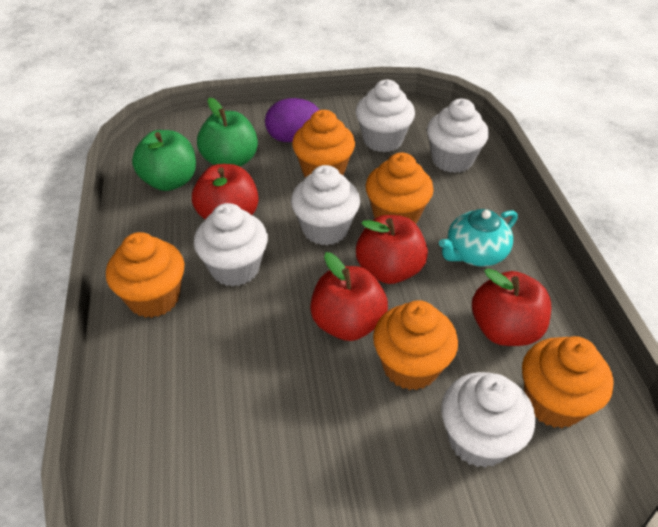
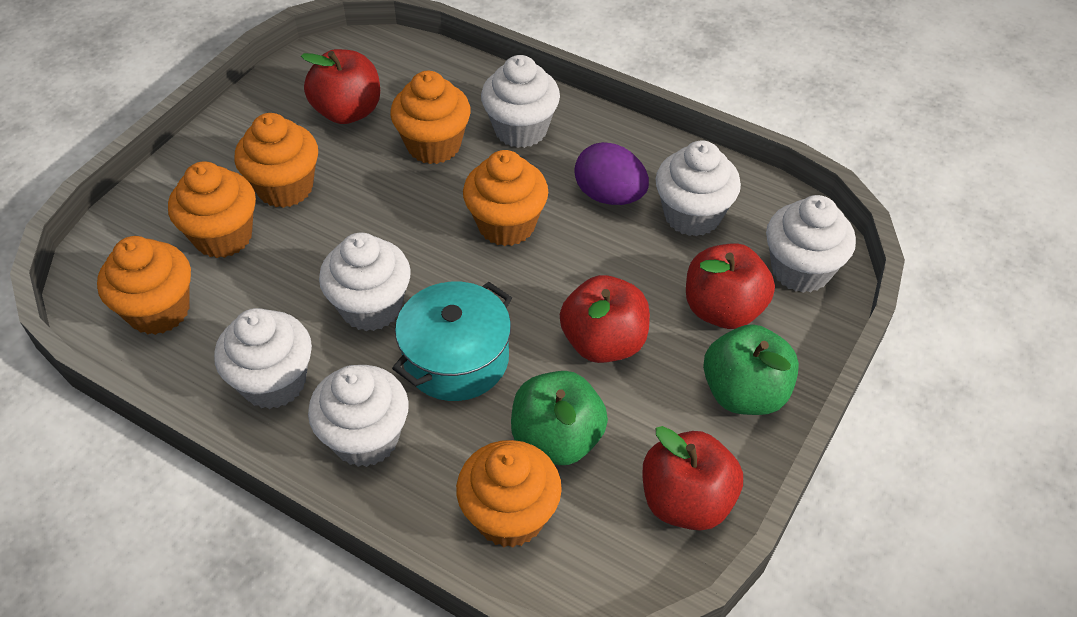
orange cupcake: [106,232,184,318] [292,110,355,178] [366,153,434,224] [373,300,458,390] [522,336,614,428] = 5 -> [97,236,191,335] [168,162,256,258] [235,113,318,208] [390,71,471,164] [456,440,562,548] [463,150,548,246] = 6
turquoise pot: none = 0 -> [392,282,512,401] = 1
turquoise teapot: [439,209,517,266] = 1 -> none = 0
white cupcake: [194,203,268,287] [291,165,360,245] [356,80,415,152] [427,99,489,173] [441,372,535,468] = 5 -> [214,308,312,409] [308,365,409,467] [319,233,411,331] [481,55,560,148] [656,140,741,236] [766,195,856,293] = 6

